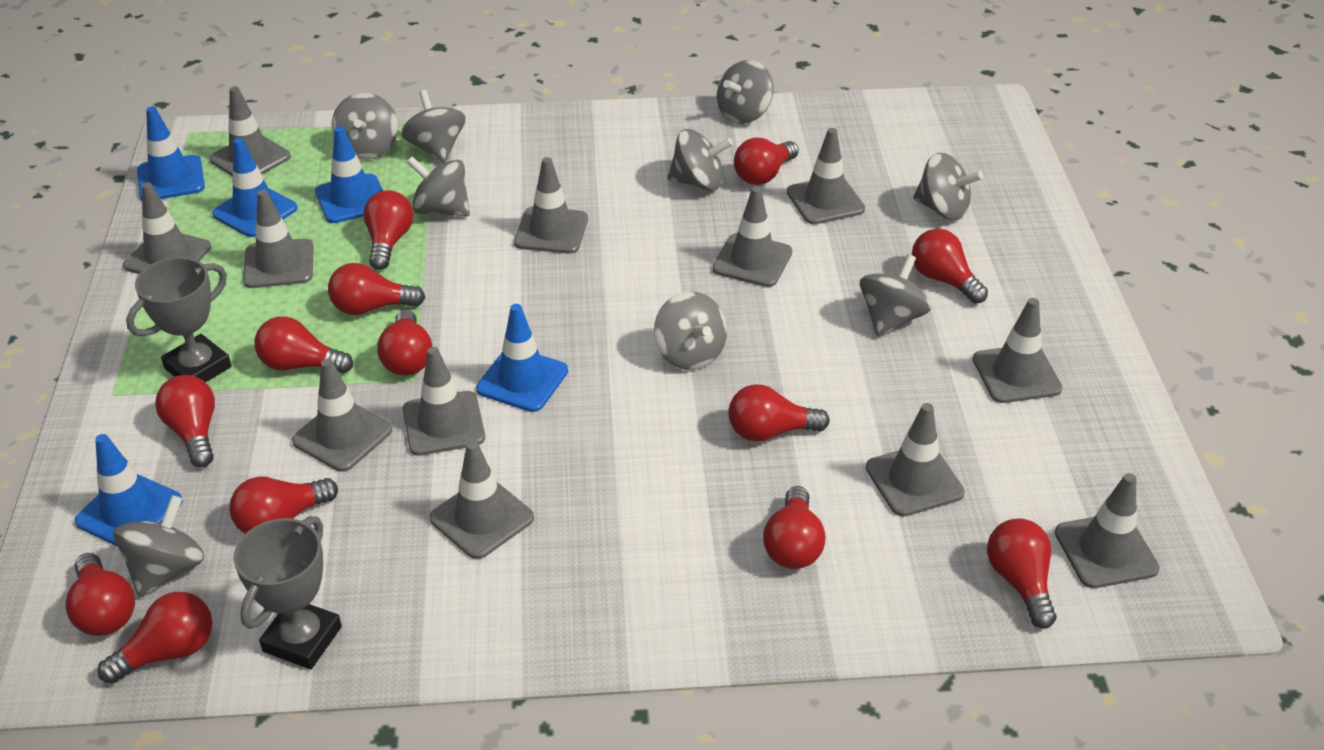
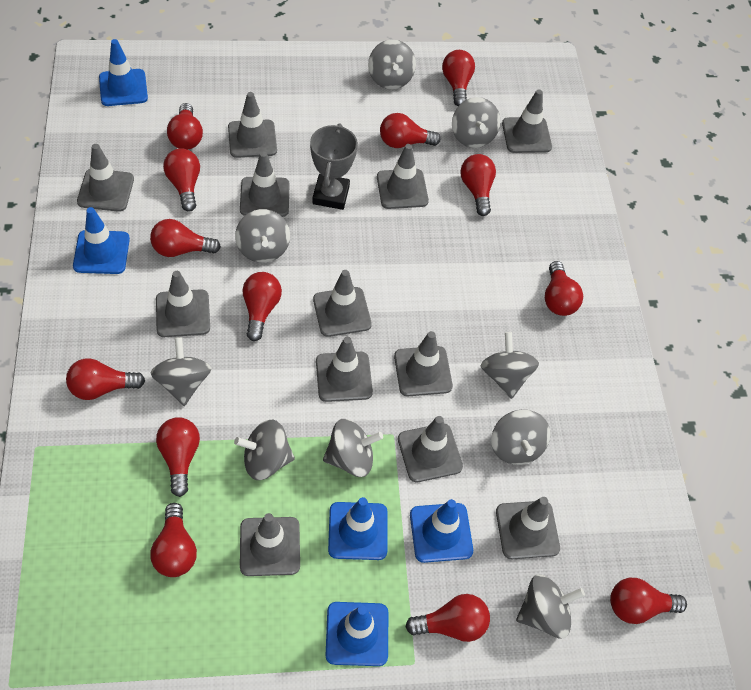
grey trophy: [126,257,232,382] [233,516,342,669] = 2 -> [310,123,358,210] = 1

